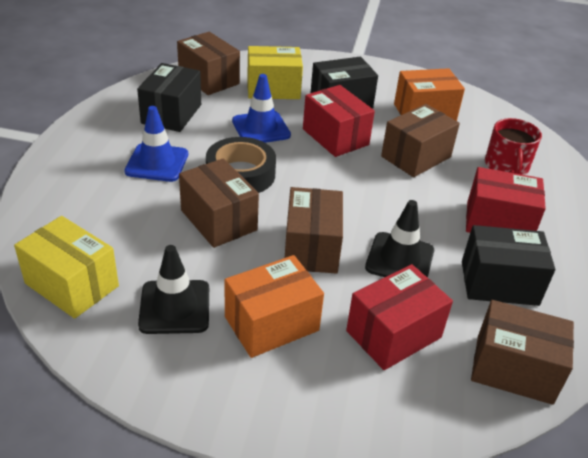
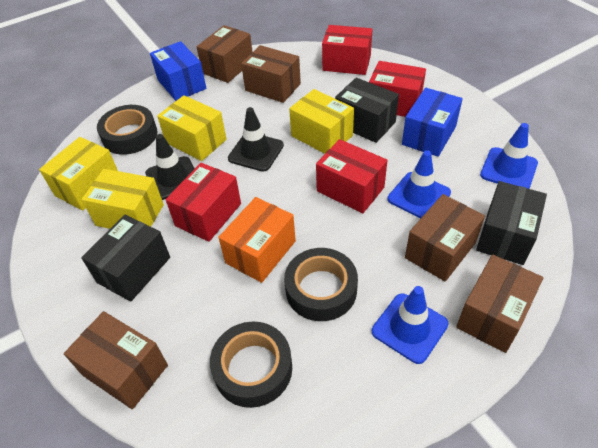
black tape: [206,137,276,193] = 1 -> [97,105,157,155] [210,321,292,408] [284,248,358,321] = 3
blue box: none = 0 -> [150,41,207,101] [402,88,463,157] = 2
blue traffic cone: [124,106,188,182] [232,74,291,143] = 2 -> [372,286,449,364] [388,150,451,219] [480,123,538,189] = 3
orange box: [224,255,324,358] [394,68,465,121] = 2 -> [218,197,296,283] = 1
red box: [303,85,375,157] [346,264,453,370] [466,167,546,233] = 3 -> [166,163,241,242] [316,139,387,213] [322,25,373,75] [369,61,426,117] = 4
red mug: [485,118,542,175] = 1 -> none = 0
yellow box: [14,216,119,319] [247,46,303,99] = 2 -> [39,137,118,211] [82,169,164,229] [157,95,227,161] [289,89,354,154] = 4

